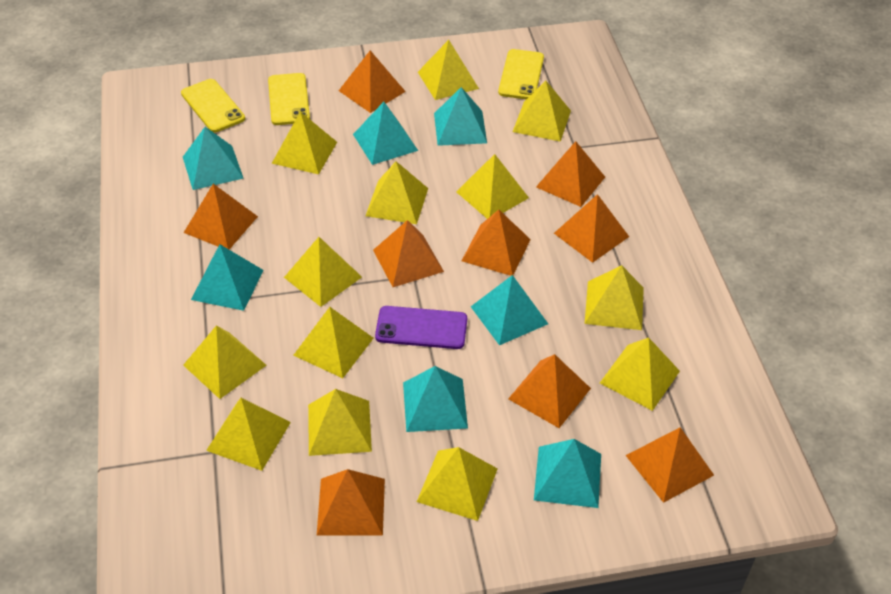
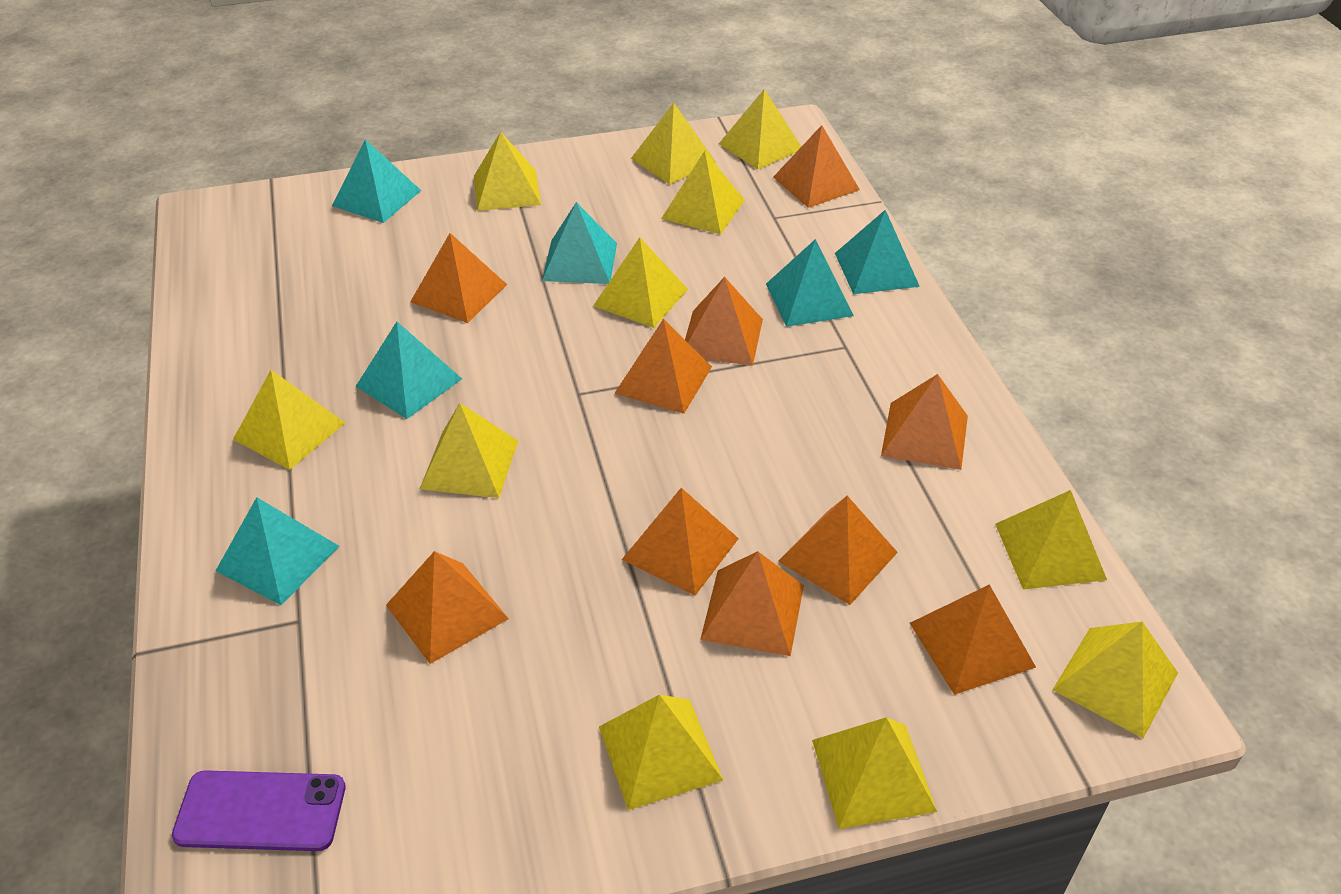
orange pyramid: [184,184,258,250] [317,469,385,536] [339,51,406,113] [373,220,444,287] [462,210,531,276] [508,354,591,428] [536,141,605,207] [554,194,629,263] [625,427,714,503] = 9 -> [386,551,509,664] [410,233,507,323] [614,319,712,414] [622,488,739,595] [685,277,763,366] [700,551,804,656] [773,125,860,208] [778,496,898,605] [881,374,968,470] [910,584,1036,695] = 10
turquoise pyramid: [183,127,244,190] [191,244,264,311] [353,102,418,165] [403,366,468,432] [434,87,487,146] [471,275,548,345] [534,439,601,508] = 7 -> [216,497,340,605] [332,139,422,223] [355,322,462,419] [542,202,617,284] [766,239,854,327] [835,210,920,294] = 6
yellow phone: [181,79,245,132] [268,73,310,125] [498,49,544,99] = 3 -> none = 0
yellow pyramid: [183,325,267,399] [206,398,291,471] [272,112,337,174] [284,237,362,307] [293,307,374,378] [308,389,372,456] [365,161,428,224] [417,447,498,521] [418,40,479,100] [456,154,529,219] [513,81,571,142] [585,265,644,330] [600,338,680,411] = 13 -> [233,370,345,470] [420,403,518,498] [474,132,541,211] [593,237,688,328] [599,695,723,810] [631,103,716,185] [661,151,745,234] [719,89,802,170] [812,717,937,829] [995,490,1107,590] [1052,622,1178,738] = 11

